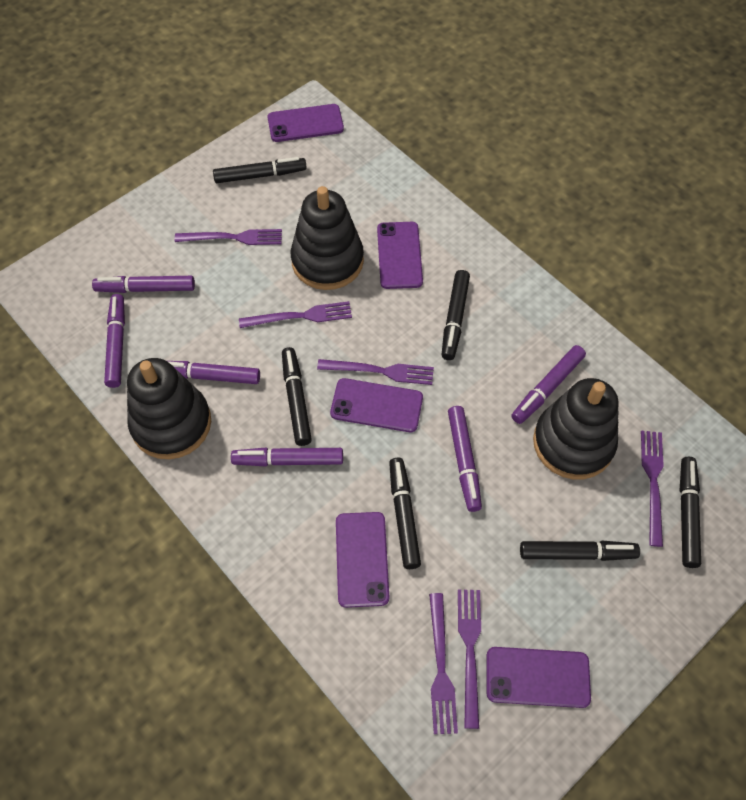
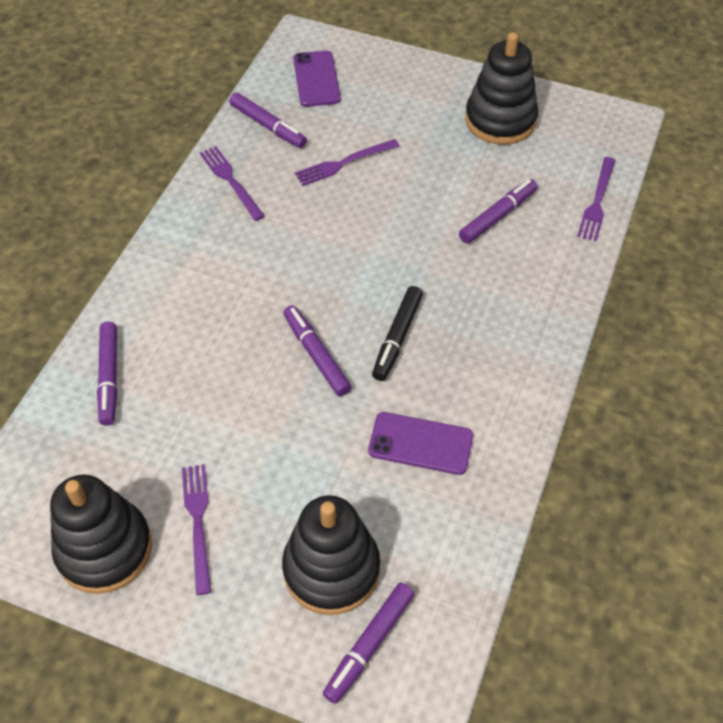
black marker: [213,157,307,183] [282,347,312,446] [389,458,421,569] [442,270,470,360] [520,541,640,561] [679,457,701,568] = 6 -> [372,286,423,381] = 1
purple fork: [174,229,282,245] [239,301,352,328] [317,359,434,385] [429,593,458,734] [458,589,481,729] [641,431,664,547] = 6 -> [182,464,212,595] [200,146,265,221] [295,139,399,186] [577,157,616,242] = 4
purple marker: [92,276,195,293] [104,294,125,388] [167,361,260,384] [231,448,343,467] [448,406,482,512] [511,345,586,424] = 6 -> [97,322,117,425] [230,93,307,148] [283,305,351,396] [323,583,414,704] [459,179,538,244] = 5
purple phone: [268,104,344,142] [330,378,423,432] [336,512,389,608] [377,222,423,289] [487,647,591,708] = 5 -> [293,51,341,107] [368,412,473,475] = 2

